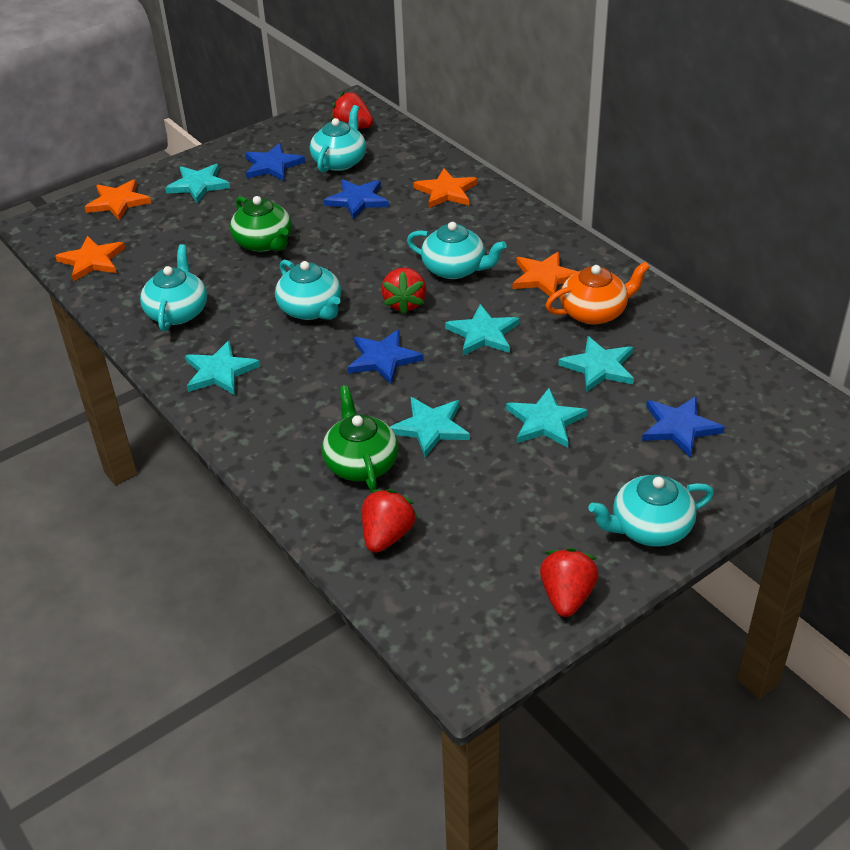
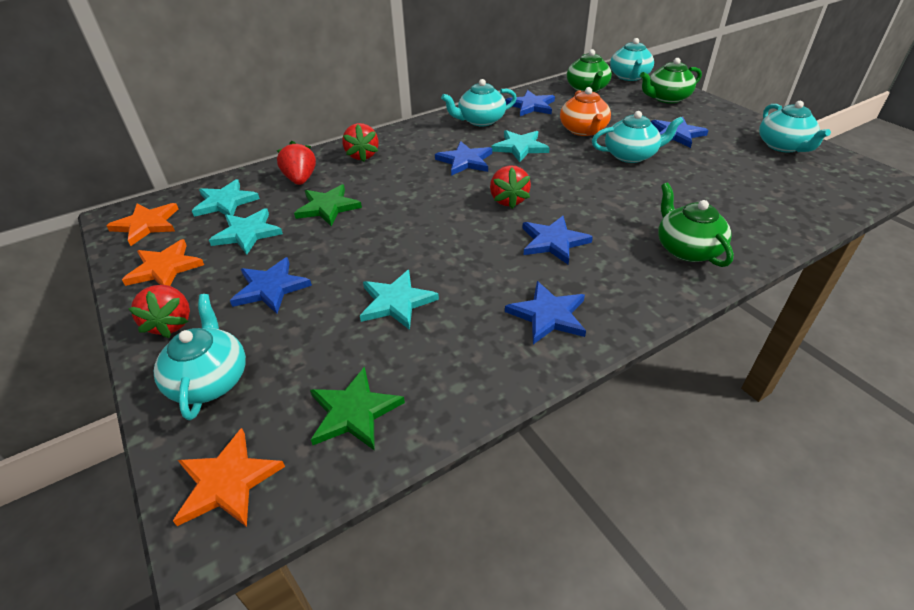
blue star: [245,143,305,181] [324,179,389,220] [347,330,424,385] [642,396,725,458] = 4 -> [230,257,312,314] [435,141,492,176] [505,90,555,116] [505,281,586,344] [522,216,593,264] [651,117,709,148] = 6
green star: none = 0 -> [294,184,362,226] [310,367,405,451] = 2
green teapot: [230,196,292,252] [322,385,399,490] = 2 -> [567,49,612,93] [640,58,702,104] [658,182,734,267] = 3
orange star: [55,236,125,282] [85,179,151,220] [413,168,478,208] [513,252,579,296] = 4 -> [106,203,178,246] [122,239,204,286] [173,428,285,527] = 3
turquoise star: [165,164,230,203] [185,341,260,395] [390,397,470,457] [445,304,520,356] [506,388,588,448] [558,336,634,392] = 6 -> [192,179,260,217] [209,208,283,255] [360,270,439,330] [491,130,550,162] = 4

